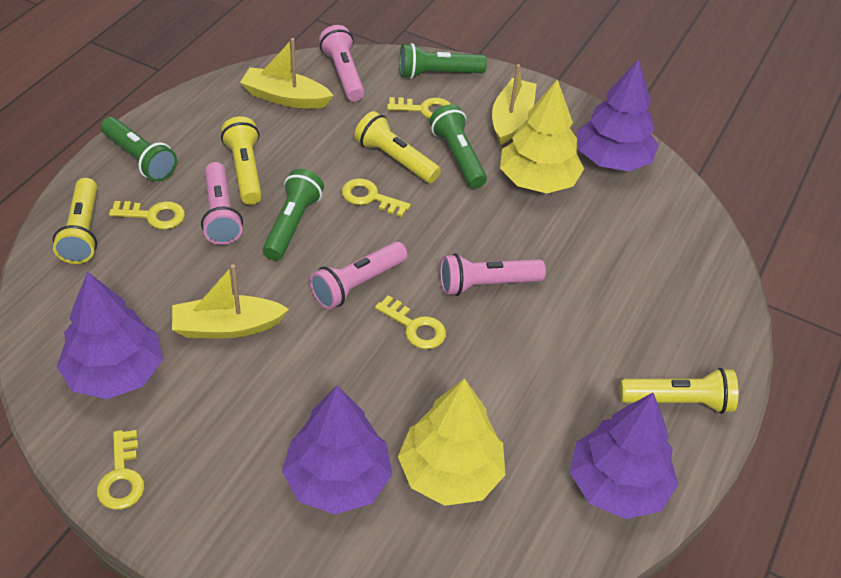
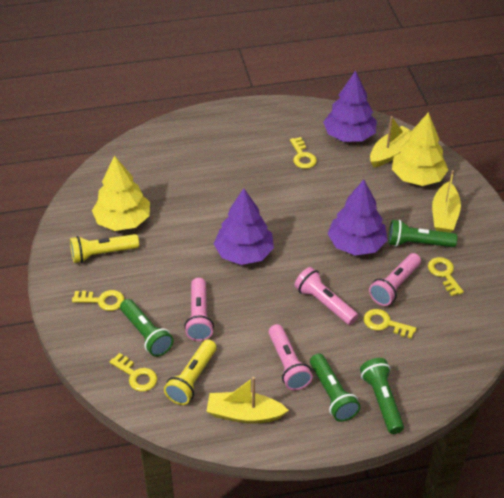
purple tree: [57,272,163,399] [282,385,392,515] [570,393,678,519] [577,59,659,171] = 4 -> [214,188,274,265] [323,71,377,142] [328,179,388,256] = 3
yellow flashlight: [53,178,97,264] [221,116,262,205] [355,111,441,183] [620,368,738,414] = 4 -> [70,234,139,263] [164,340,217,405] = 2

